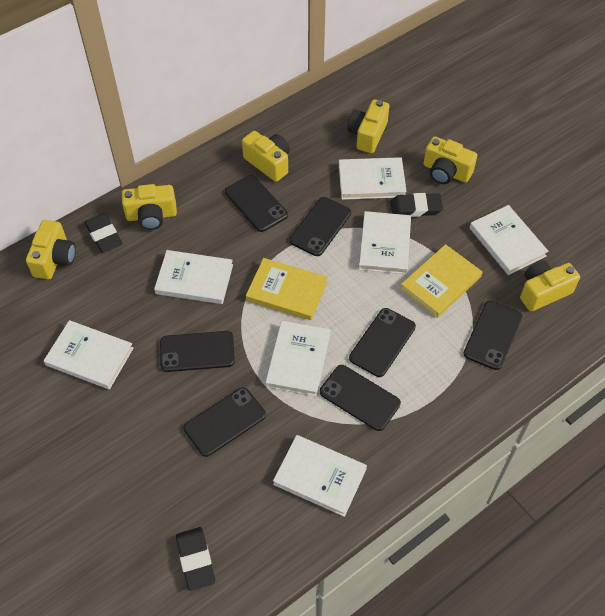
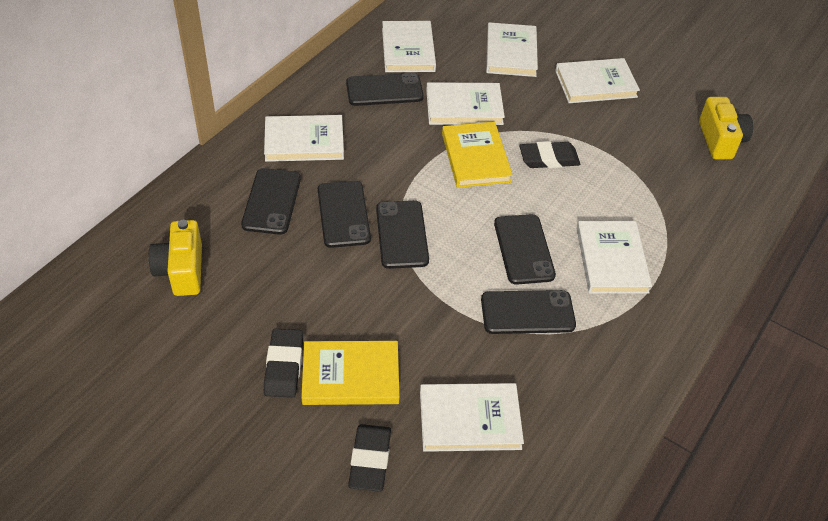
black phone: [160,331,235,372] [184,387,266,457] [225,175,288,232] [290,197,351,256] [320,365,401,431] [349,308,416,377] [463,301,522,370] = 7 -> [241,168,301,235] [318,181,371,248] [346,73,424,106] [376,200,429,269] [481,290,576,334] [494,214,556,285] = 6
yellow camera: [26,220,76,279] [122,184,177,230] [242,131,290,182] [348,99,389,153] [423,136,477,184] [520,260,580,312] = 6 -> [149,220,202,296] [699,97,753,159] = 2

